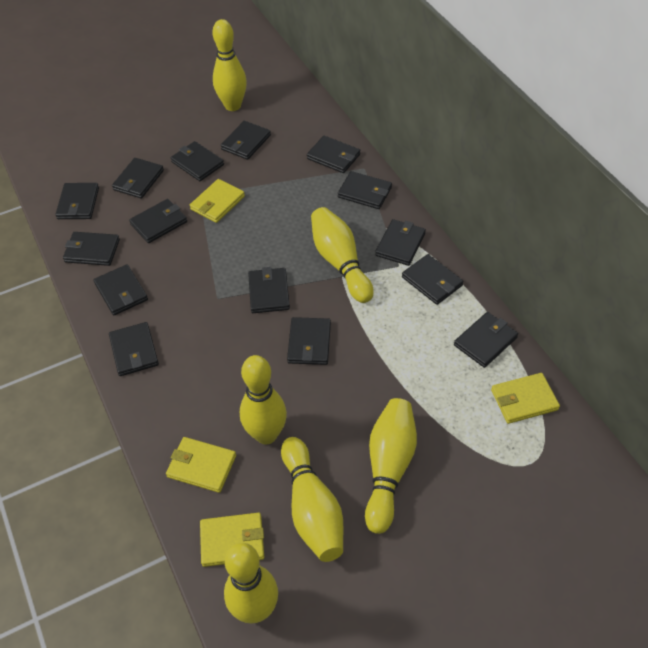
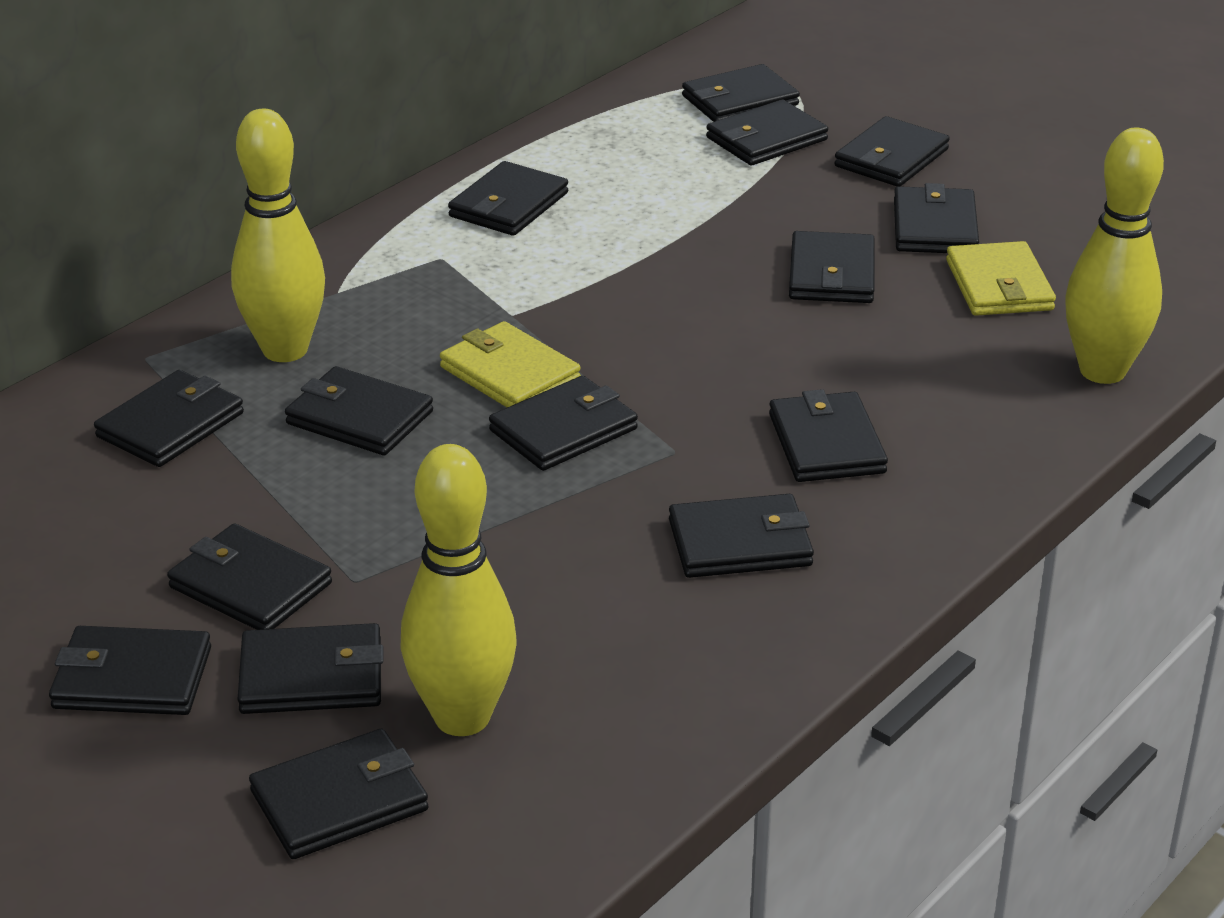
yellow bowling pin: [212,19,247,111] [224,543,278,623] [240,355,287,444] [281,437,344,562] [311,207,374,303] [365,398,417,534] = 6 -> [231,109,325,362] [401,444,517,736] [1065,127,1164,384] = 3
yellow wallet: [166,437,236,493] [190,179,245,223] [200,513,264,567] [491,373,560,424] = 4 -> [440,321,581,407] [946,241,1056,316] = 2

